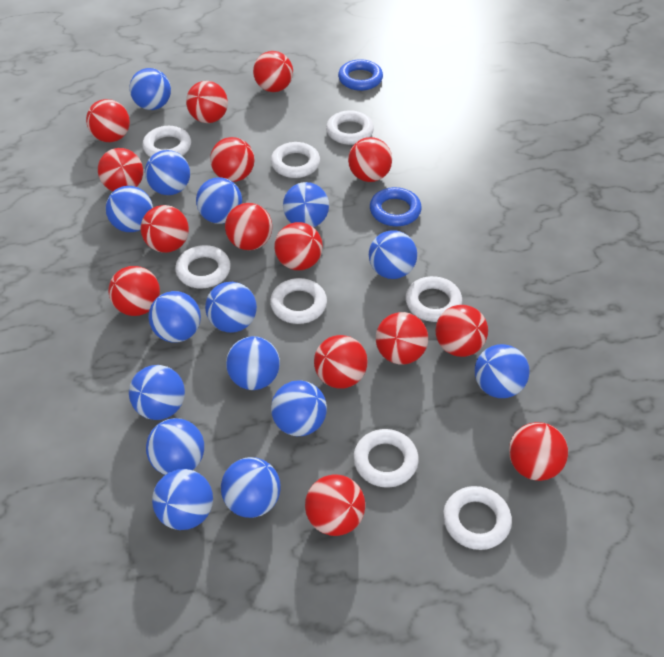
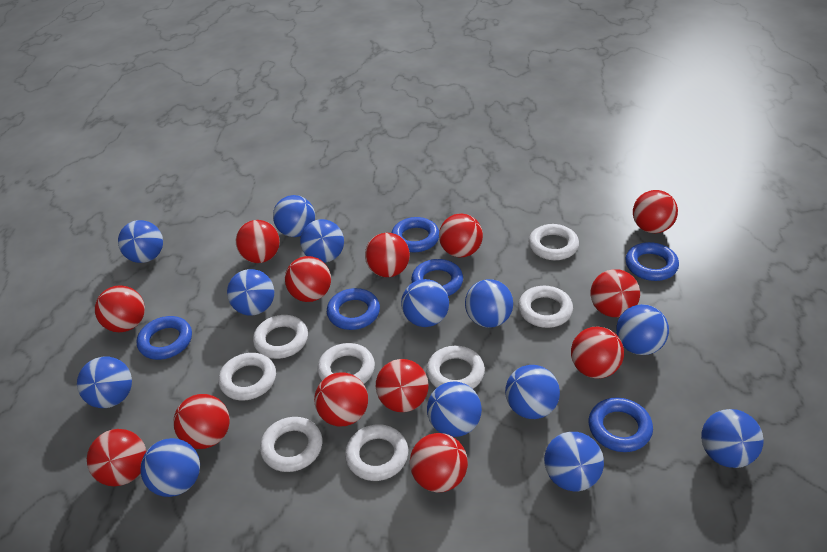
blue ball: [106,186,153,232] [129,68,171,110] [129,365,185,420] [145,150,190,195] [146,418,204,475] [148,291,201,343] [152,469,213,530] [196,177,242,224] [205,282,257,333] [221,457,281,518] [226,336,280,390] [271,380,327,436] [283,182,329,227] [369,230,417,279] [475,344,530,398] = 15 -> [77,356,132,408] [118,220,163,263] [140,438,200,497] [227,269,274,316] [273,195,315,237] [300,219,344,263] [401,279,449,327] [427,382,482,437] [465,279,513,328] [505,365,560,419] [544,432,604,491] [616,304,669,355] [701,409,764,468] = 13
blue ring: [338,59,383,91] [370,187,422,226] = 2 -> [137,316,192,360] [327,288,380,330] [391,217,439,252] [411,259,463,296] [589,398,653,452] [625,242,679,281] = 6
red ball: [86,99,130,142] [98,148,143,191] [108,266,160,316] [141,205,189,253] [186,81,228,123] [210,137,254,182] [225,203,272,250] [253,51,293,92] [275,222,323,270] [305,474,365,536] [314,335,368,389] [348,137,392,182] [376,312,428,365] [436,305,488,357] [509,422,568,481] = 15 -> [87,429,146,486] [95,285,145,332] [173,394,230,449] [236,220,280,263] [285,256,331,302] [314,372,368,426] [365,233,410,277] [376,359,429,412] [410,433,468,492] [439,213,483,257] [571,326,624,379] [591,269,640,317] [633,190,678,233] = 13

